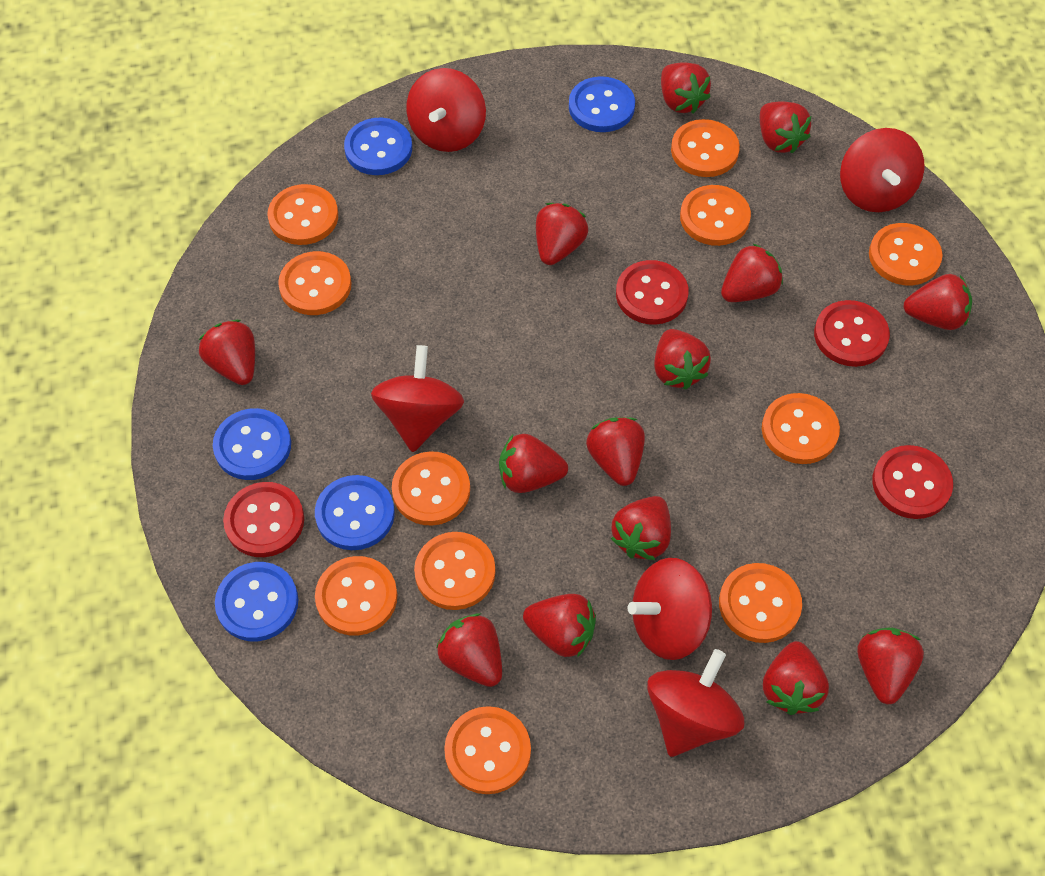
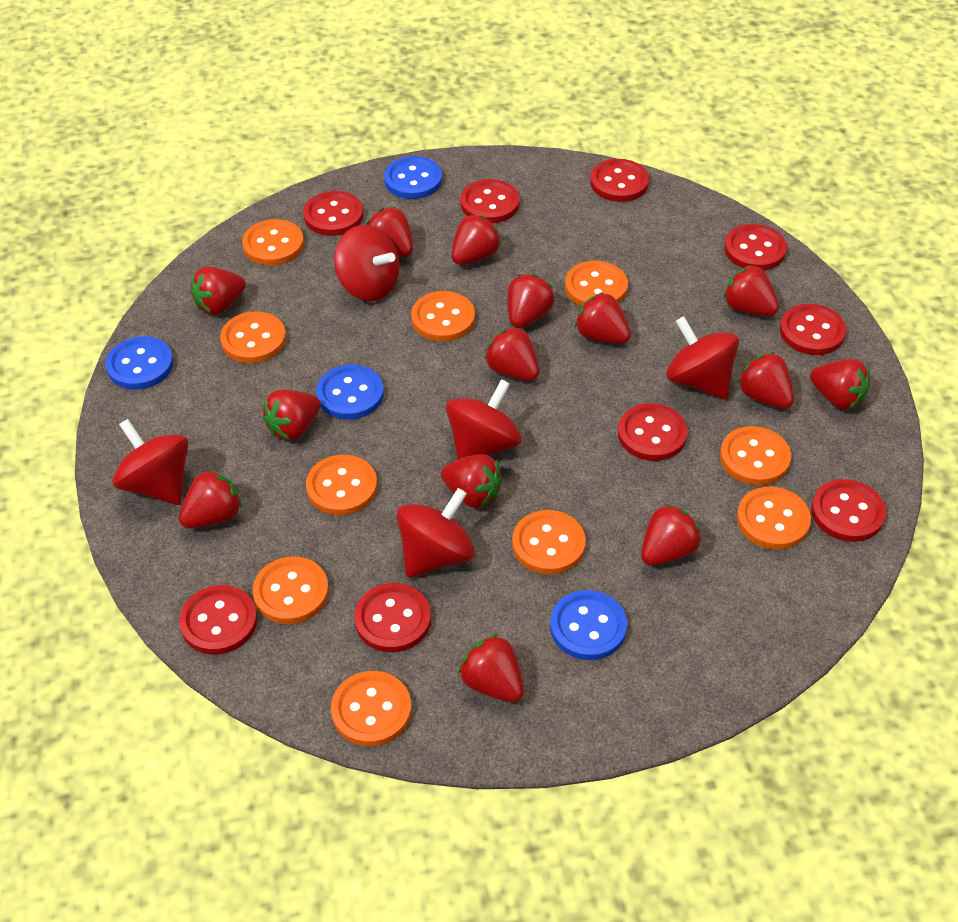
blue button: [213,408,291,480] [215,562,298,641] [315,475,395,550] [344,118,412,175] [569,76,635,132] = 5 -> [106,336,173,390] [316,365,384,419] [384,156,442,199] [550,590,627,660] = 4
orange button: [268,184,338,245] [278,251,352,315] [315,556,397,636] [392,451,470,526] [414,532,495,610] [444,706,531,794] [671,119,740,177] [680,185,751,246] [719,563,802,643] [762,393,840,464] [869,223,943,286] = 11 -> [220,312,286,363] [242,219,304,266] [252,557,329,624] [306,455,377,515] [331,671,411,746] [411,291,475,342] [512,510,586,575] [565,261,628,306] [720,426,791,485] [737,487,811,550] = 10
red button: [223,482,304,557] [616,260,689,325] [814,300,890,367] [872,445,953,519] = 4 -> [179,585,257,654] [303,191,363,236] [354,583,431,652] [461,179,519,223] [590,159,649,202] [618,403,687,461] [724,224,787,270] [780,304,846,355] [811,479,886,542] = 9

